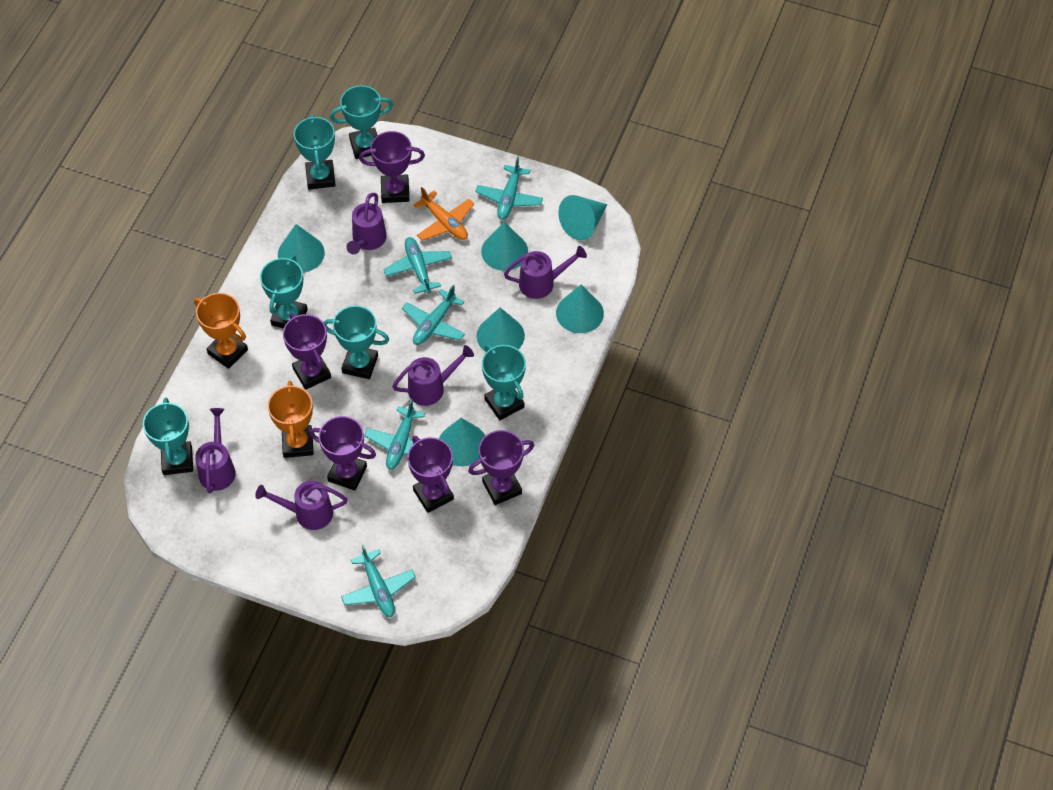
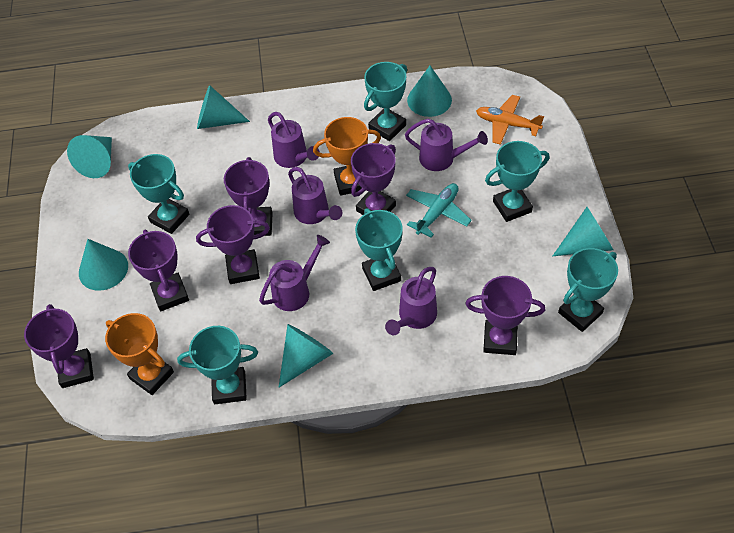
purple trophy: [283,313,331,390] [309,416,376,491] [359,131,425,203] [407,436,454,513] [468,430,534,505] = 5 -> [24,304,94,388] [128,230,189,311] [196,205,270,284] [224,157,273,236] [351,143,396,215] [465,276,545,355] = 6
turquoise plane: [341,544,416,617] [364,399,425,470] [383,237,452,294] [402,285,465,345] [475,156,543,220] = 5 -> [406,183,472,238] = 1

